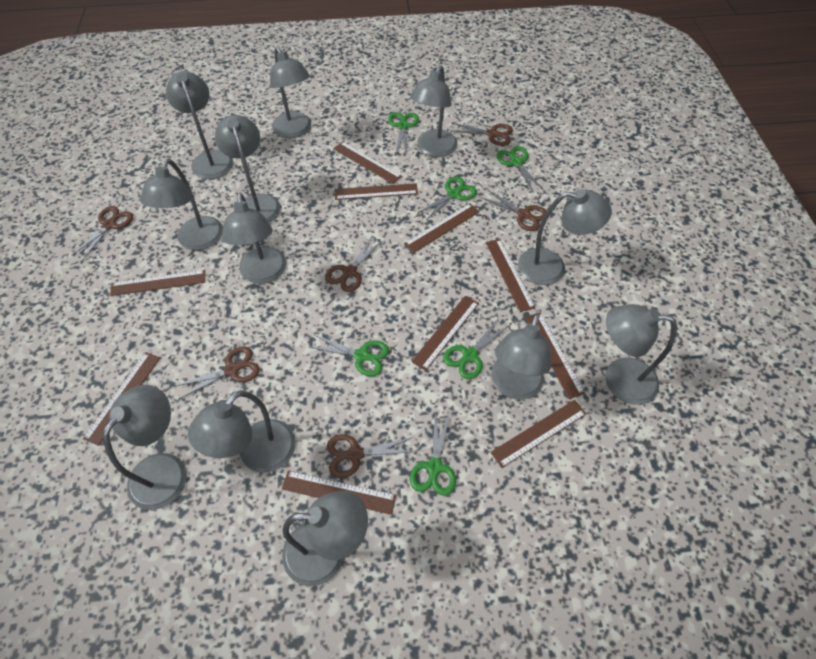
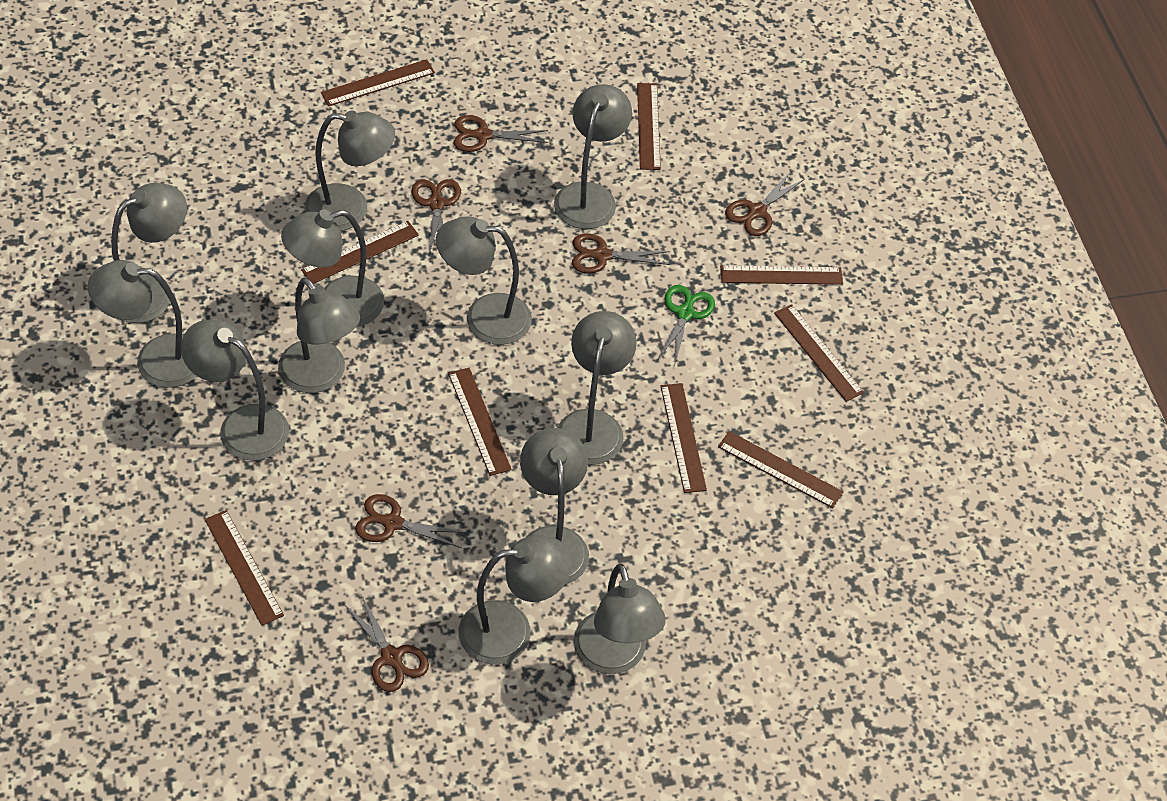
brown ruler: [83,352,160,446] [110,270,205,296] [282,470,396,515] [333,141,402,184] [335,183,418,200] [404,203,480,253] [411,295,479,371] [486,239,535,312] [490,400,586,468] [525,312,585,399] = 10 -> [205,510,284,626] [301,221,419,284] [321,59,435,106] [448,368,512,476] [637,83,661,170] [661,383,707,493] [718,431,843,508] [720,265,843,285] [774,304,864,402] = 9
green scissors: [310,334,389,376] [388,112,419,154] [410,411,456,496] [418,177,477,220] [443,319,510,379] [496,146,544,192] = 6 -> [657,285,715,366] = 1

